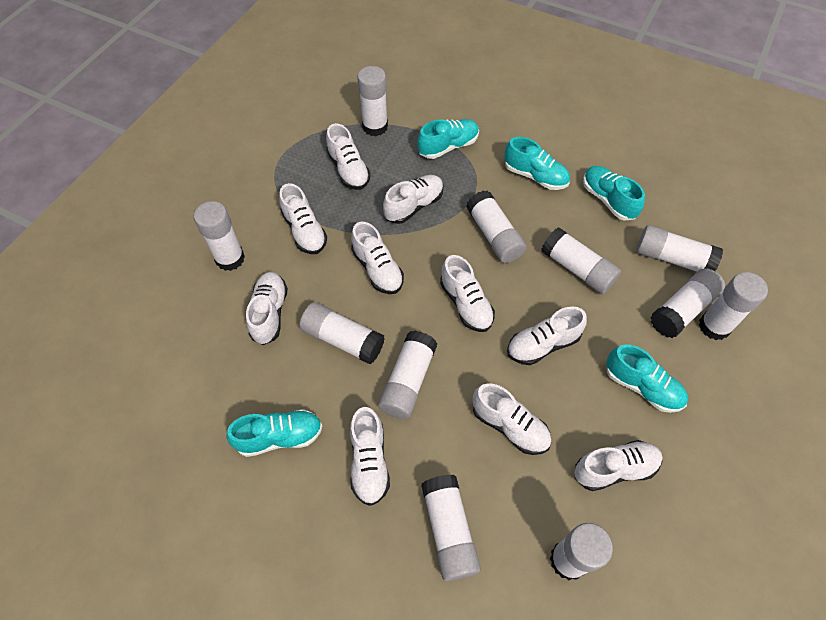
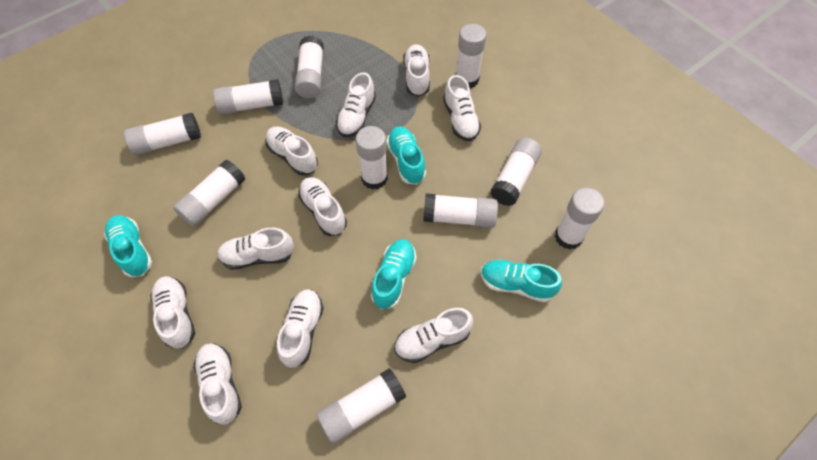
turquoise shoe: [227,409,322,457] [417,119,479,159] [504,137,570,190] [583,166,645,221] [606,344,688,413] = 5 -> [104,215,152,277] [371,239,417,309] [386,127,426,185] [481,259,562,302] = 4
white glue stick: [194,201,245,271] [300,302,385,364] [357,66,388,136] [378,331,438,419] [421,474,481,581] [466,191,527,263] [541,227,621,294] [550,523,613,580] [636,225,723,272] [650,268,725,338] [699,272,768,340] = 11 -> [124,113,201,155] [173,160,246,227] [213,79,283,115] [295,35,324,98] [317,368,406,444] [355,126,388,190] [423,193,498,228] [455,24,486,88] [490,138,542,206] [554,188,604,250] = 10

